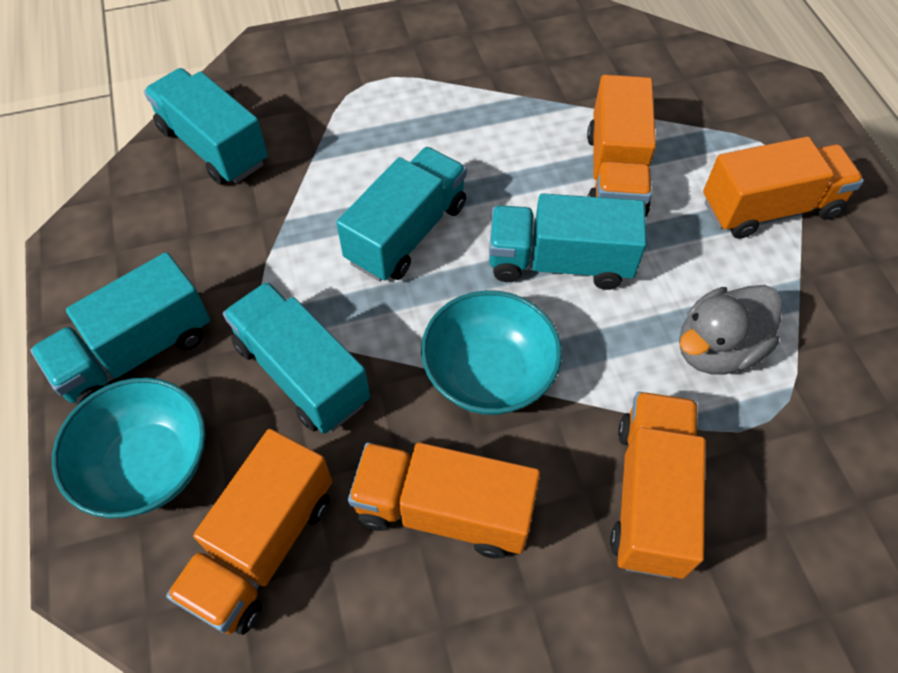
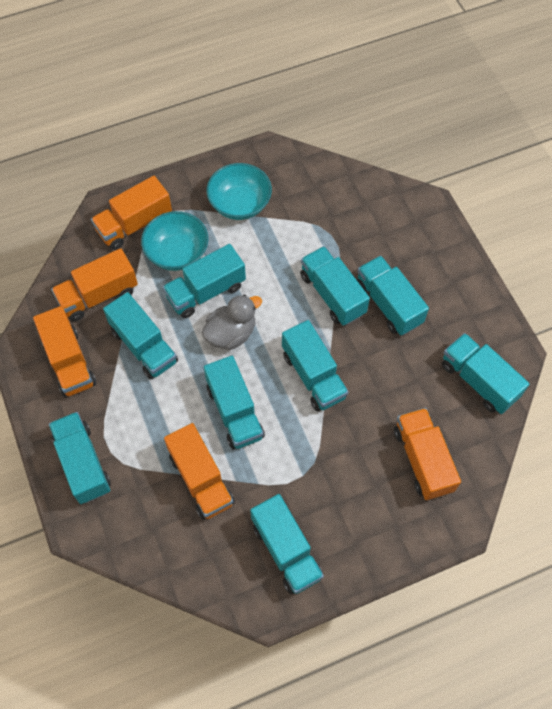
turquoise truck: [30,252,210,405] [144,68,268,185] [223,282,370,434] [336,147,467,282] [489,193,647,290] = 5 -> [49,412,111,504] [103,292,178,379] [163,244,246,318] [204,356,265,449] [250,494,324,594] [282,320,348,412] [300,246,370,326] [357,256,429,335] [442,333,529,414] = 9

